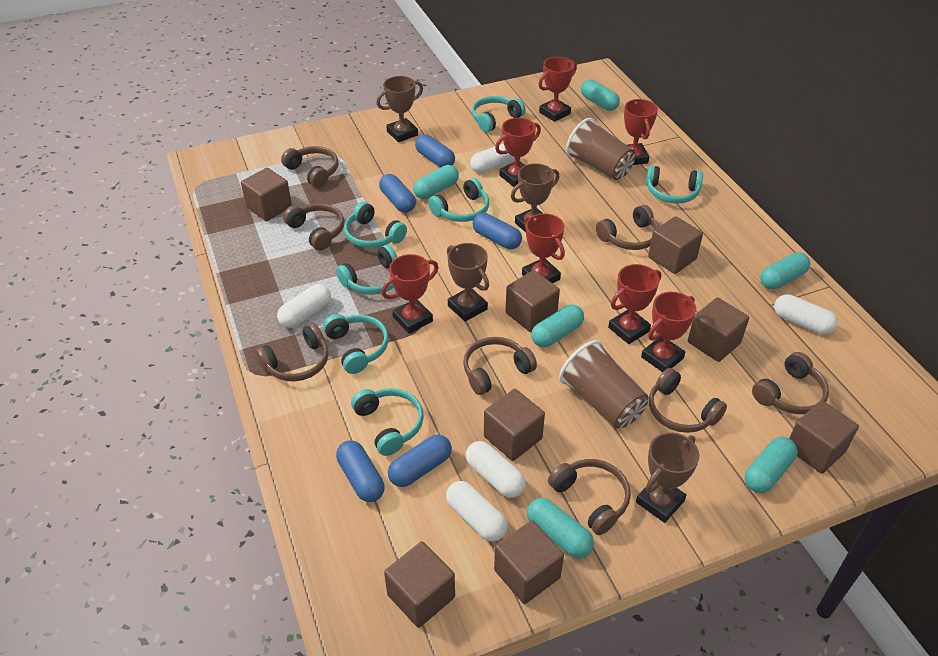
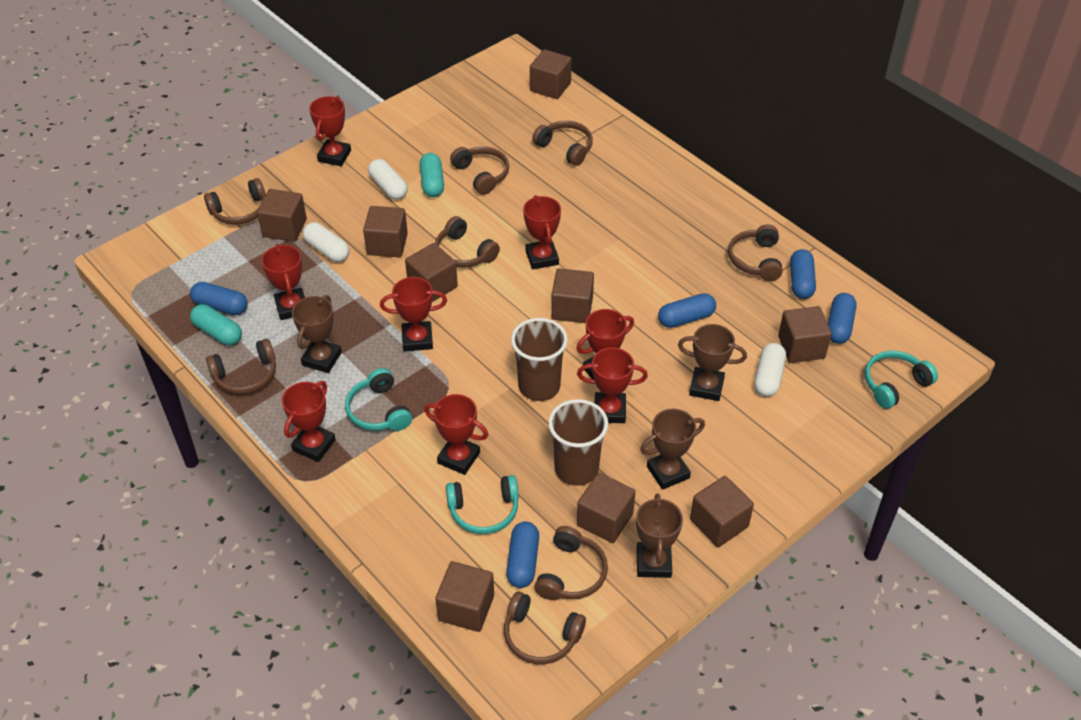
brown cube: [241,168,292,221] [384,542,455,628] [484,389,545,461] [494,520,564,604] [505,270,560,332] [648,216,703,274] [688,297,749,362] [789,400,859,474] = 8 -> [257,189,307,242] [363,206,408,258] [405,243,458,302] [435,561,494,632] [530,49,572,99] [551,268,594,323] [577,473,636,543] [690,476,754,547] [778,306,832,363] = 9
red trophy: [381,254,438,334] [495,118,541,187] [522,213,565,283] [538,57,577,122] [608,264,661,344] [624,99,658,165] [641,292,696,372] = 7 -> [262,244,305,320] [282,381,336,462] [309,96,351,166] [380,277,447,352] [424,394,488,475] [523,195,561,269] [576,309,634,379] [577,347,648,423] = 8
turquoise capsule: [413,165,459,199] [527,498,594,558] [531,305,584,347] [581,79,620,111] [745,437,798,493] [760,252,810,289] = 6 -> [190,304,242,345] [420,153,444,197] = 2
turquoise headphones: [323,314,389,374] [336,245,397,295] [344,202,407,248] [351,388,424,456] [428,178,489,222] [472,96,526,132] [646,165,703,203] = 7 -> [345,368,412,431] [446,475,519,534] [865,351,938,409] = 3
white capsule: [277,284,331,328] [446,481,508,542] [466,441,526,498] [470,144,515,173] [774,294,838,335] = 5 -> [302,222,349,262] [368,159,408,200] [754,343,786,397] = 3

